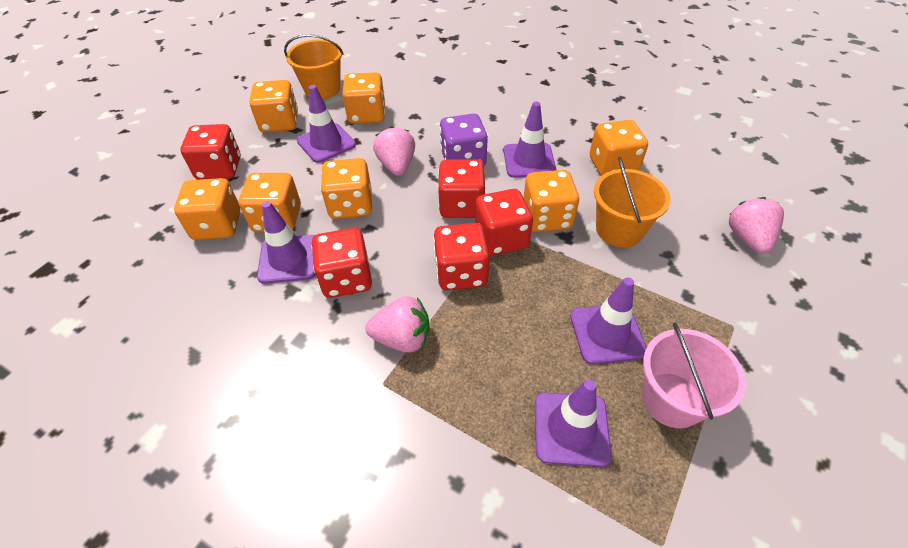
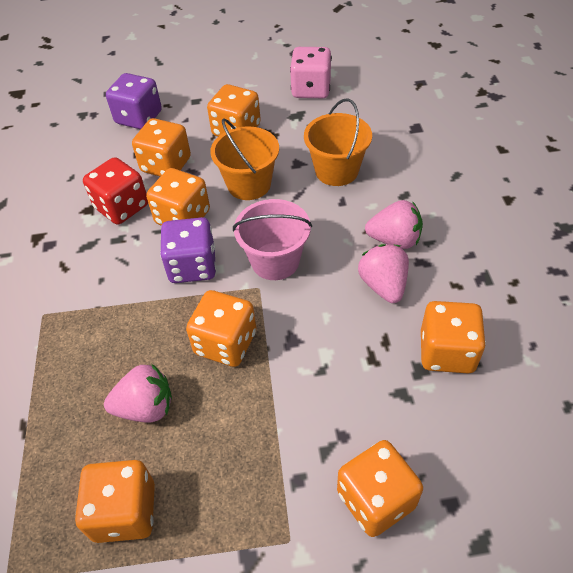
pink dice: none = 0 -> [290,47,332,98] = 1
purple dice: [440,113,488,166] = 1 -> [106,73,162,129] [160,217,216,283] = 2
purple traffic cone: [257,201,316,284] [297,85,356,163] [503,102,556,178] [535,379,612,467] [570,277,647,365] = 5 -> none = 0
red dice: [180,124,241,180] [312,228,372,298] [433,223,490,290] [438,159,485,218] [475,189,533,256] = 5 -> [83,157,148,225] = 1

